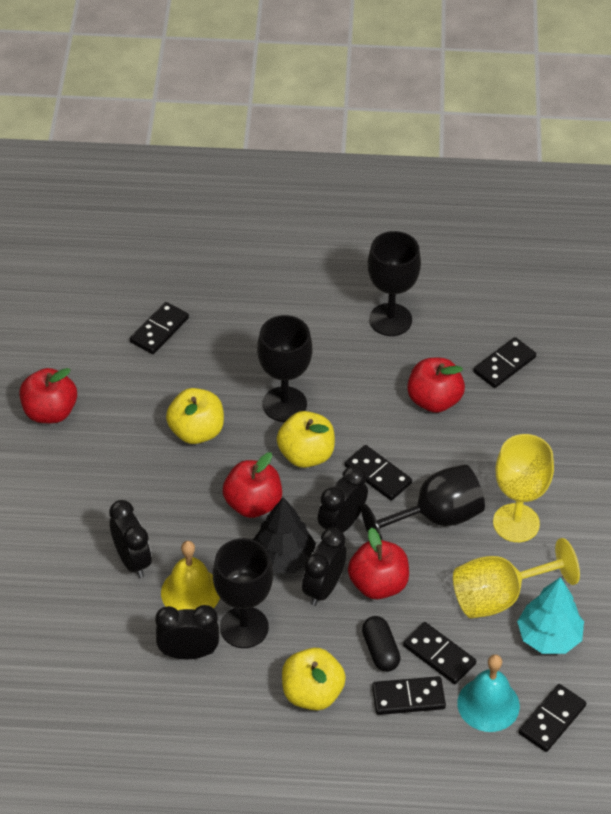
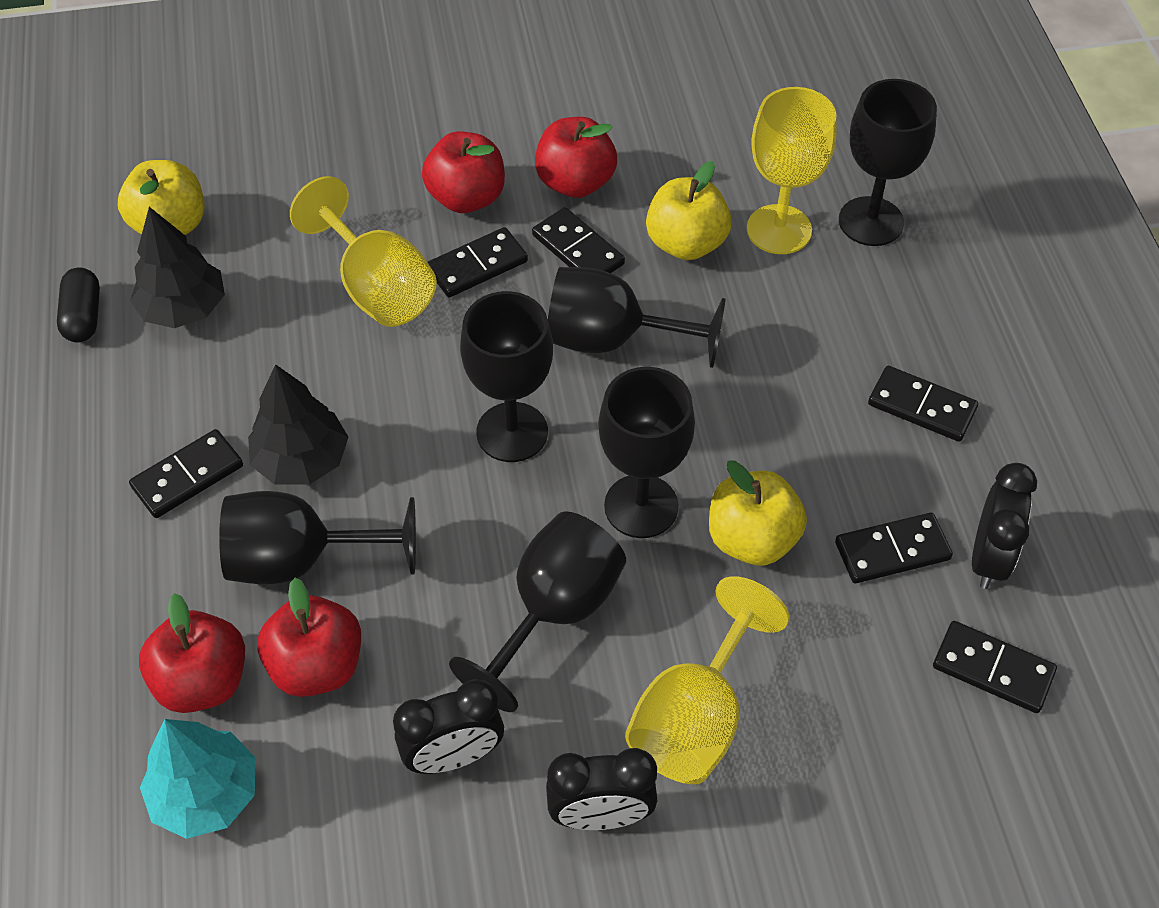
black clock: [109,500,152,578] [155,605,219,659] [302,528,346,606] [318,466,368,533] = 4 -> [393,679,504,774] [546,748,657,830] [972,463,1037,589] = 3
black goblet: [213,538,273,648] [257,315,312,422] [361,464,485,540] [367,231,421,336] = 4 -> [219,491,416,584] [449,511,626,712] [460,291,553,462] [548,267,726,368] [598,367,695,538] [839,79,937,246] = 6
black tree: [253,497,316,573] = 1 -> [130,207,225,328] [248,364,348,485] = 2
turquoise bell: [457,654,520,732] = 1 -> none = 0
yellow bell: [161,541,220,610] = 1 -> none = 0
yellow goblet: [453,538,580,618] [493,434,554,542] = 2 -> [290,176,437,327] [625,576,789,784] [747,87,837,254] = 3

